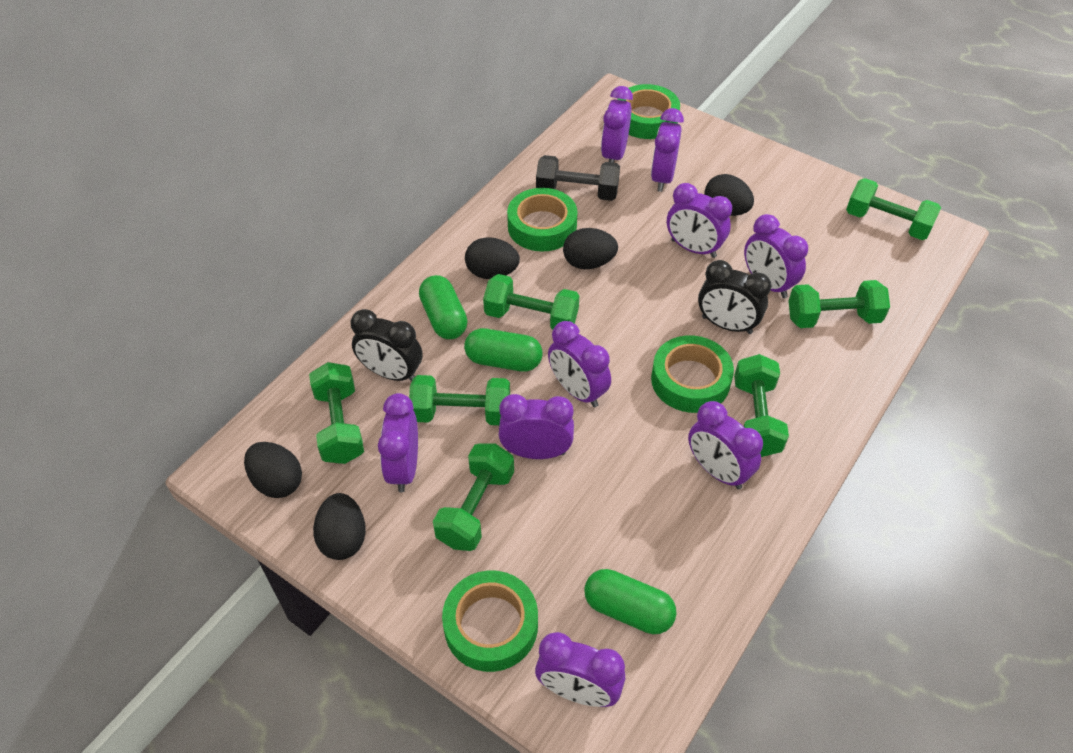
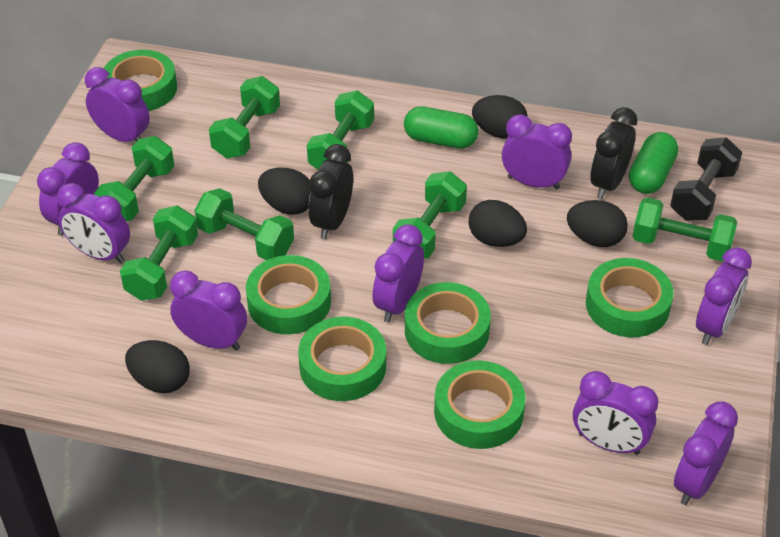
green capsule: [419,275,468,339] [464,328,543,372] [584,569,677,634] = 3 -> [404,106,479,149] [629,132,678,194] = 2
green tape: [442,570,538,672] [507,188,577,252] [617,84,680,139] [651,335,734,413] = 4 -> [104,50,177,111] [246,255,331,334] [298,317,386,401] [405,282,491,364] [434,360,525,449] [586,258,673,337] = 6

